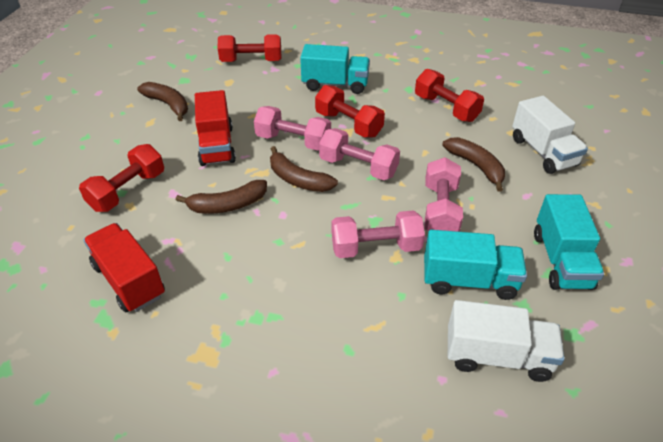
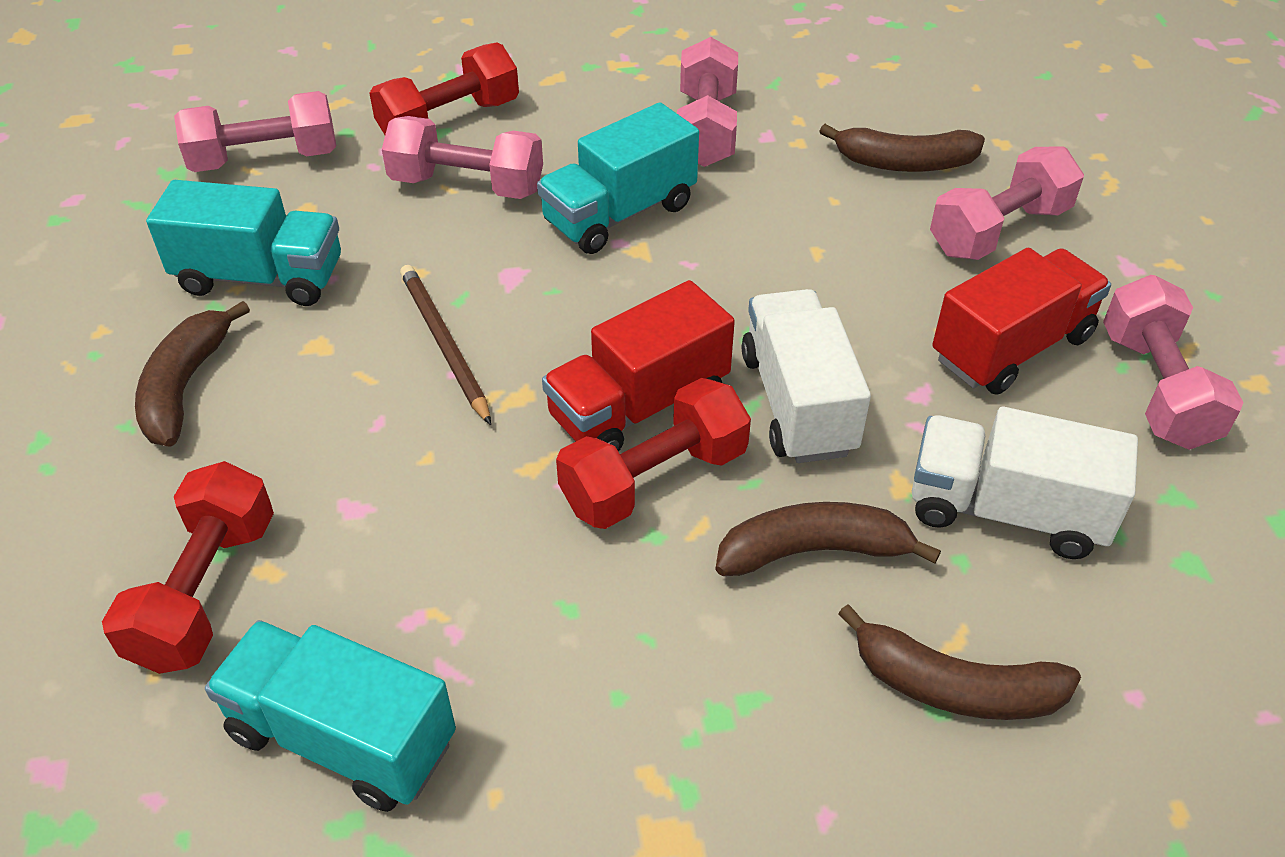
brown pencil: none = 0 -> [400,265,491,425] = 1
pink dumbbell: [254,106,331,150] [319,128,400,180] [332,211,425,258] [425,157,463,232] = 4 -> [174,91,336,172] [382,116,543,199] [677,37,738,167] [930,147,1084,260] [1103,275,1244,450] = 5
red dumbbell: [79,144,164,212] [218,34,281,62] [315,85,385,137] [415,69,484,122] = 4 -> [102,461,274,674] [369,42,519,135] [556,378,751,529] = 3

